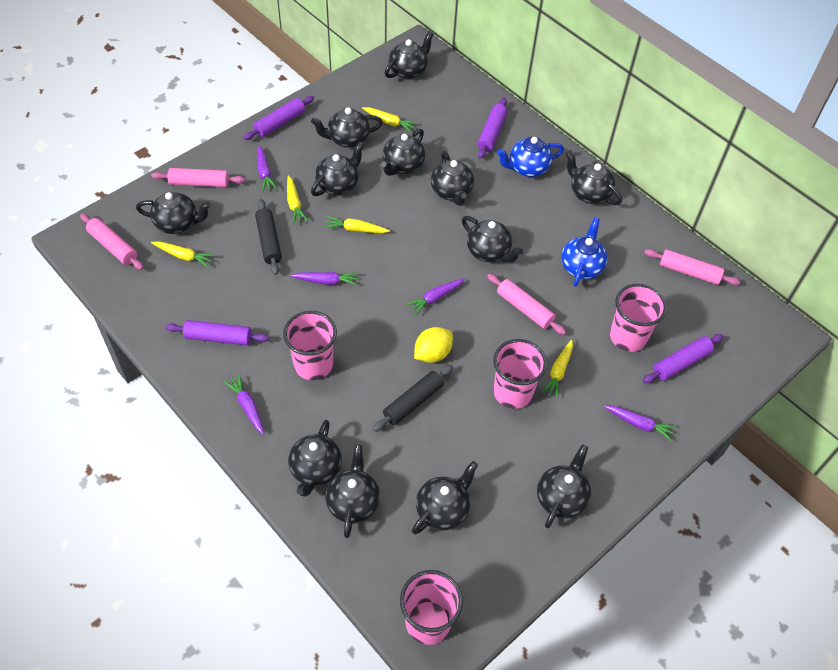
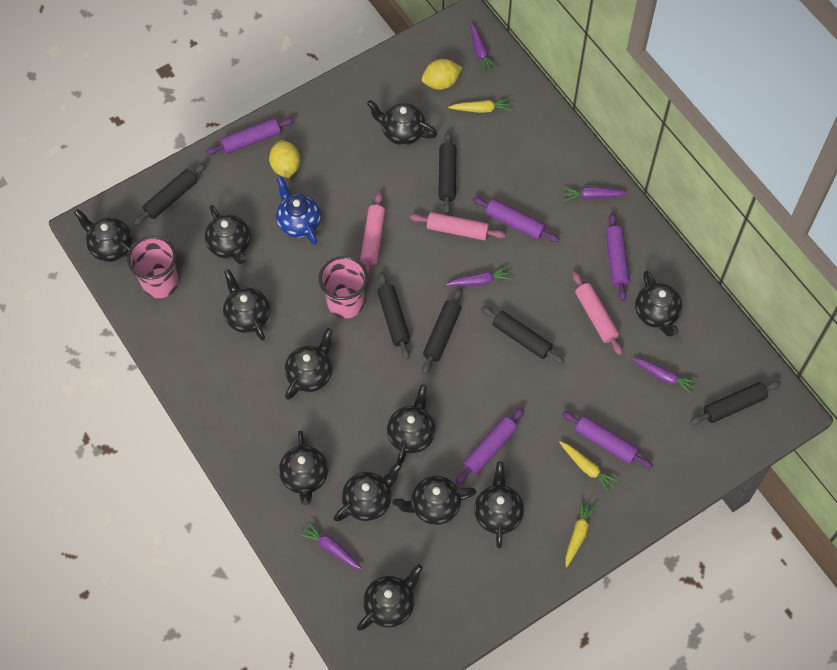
black rolling pin: [255,199,282,275] [373,365,453,432] = 2 -> [133,163,206,226] [377,272,410,360] [422,288,462,375] [438,131,456,215] [481,306,565,364] [690,381,781,425] = 6
blue teapot: [497,137,564,177] [561,217,608,287] = 2 -> [276,176,321,245] = 1
pink cup: [283,311,337,380] [400,570,463,645] [493,339,547,409] [610,284,667,352] = 4 -> [127,236,179,298] [319,256,368,318] = 2
pink rolling pin: [80,214,144,270] [151,168,245,187] [487,274,566,335] [644,249,740,285] = 4 -> [360,192,386,278] [410,212,506,240] [572,272,623,355] = 3
purple rolling pin: [166,320,269,346] [243,96,314,140] [478,98,507,159] [643,334,723,383] = 4 -> [206,117,295,155] [456,408,524,484] [472,197,559,242] [562,411,653,469] [605,213,630,301] = 5
yellow carrot: [151,241,215,267] [287,175,308,224] [325,216,390,233] [362,107,418,132] [542,340,573,398] = 5 -> [448,98,512,113] [559,441,619,493] [565,499,598,567] = 3
yellow lemon: [414,327,453,363] = 1 -> [269,140,300,178] [422,59,462,90] = 2

